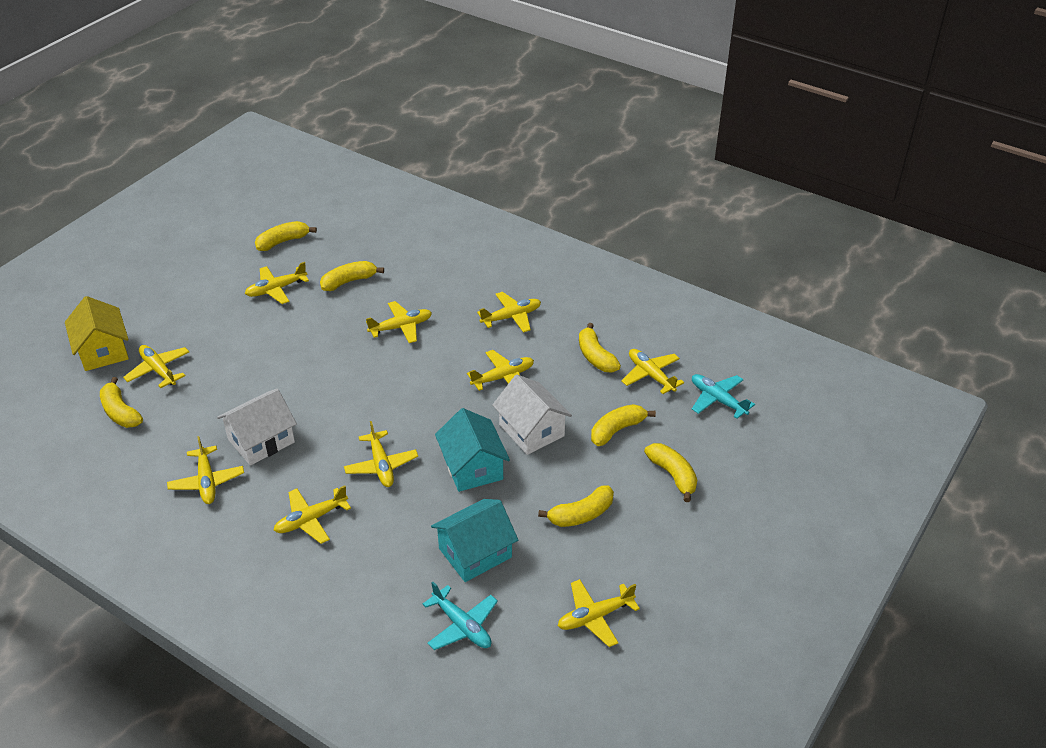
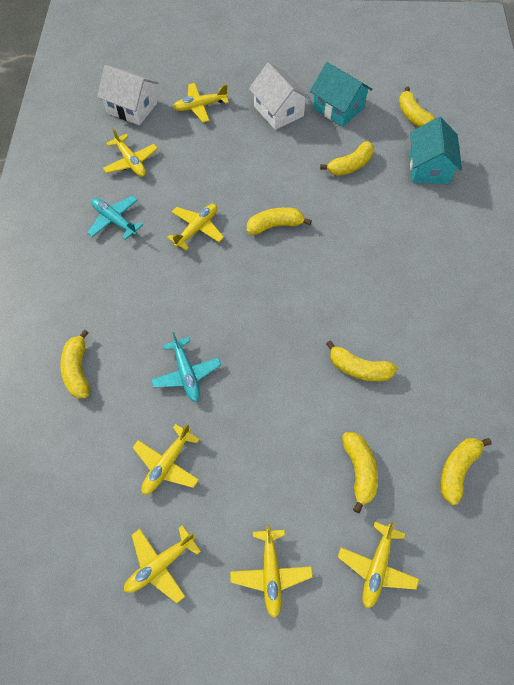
yellow house: [65,296,129,371] = 1 -> none = 0
yellow plane: [123,345,189,388] [167,436,244,504] [245,262,309,304] [273,485,351,544] [344,421,418,487] [366,301,432,343] [467,350,534,391] [477,292,541,333] [558,579,640,647] [621,349,684,394] = 10 -> [103,128,158,177] [124,525,201,603] [132,424,200,495] [167,204,224,251] [173,83,229,122] [230,524,313,618] [338,521,419,608] = 7

